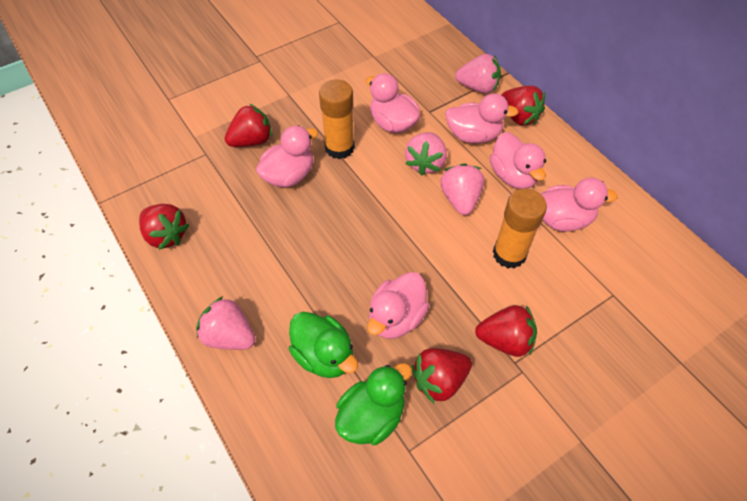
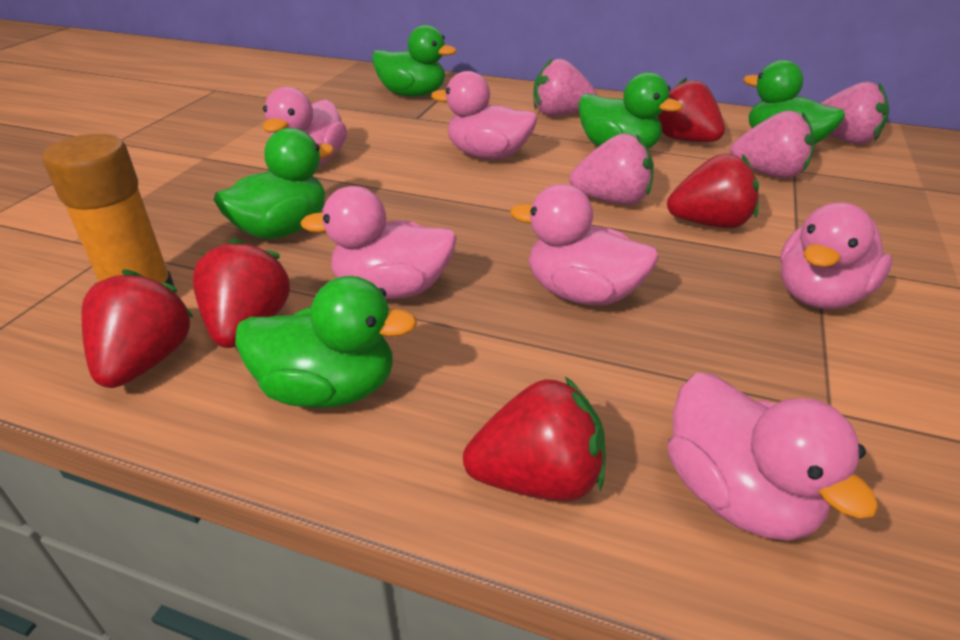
green duck: [289,312,358,378] [335,363,412,445] = 2 -> [214,128,335,239] [235,276,417,408] [372,25,457,97] [578,72,683,149] [743,60,845,144] = 5
orange glue stick: [319,80,355,159] [493,188,547,269] = 2 -> [42,134,174,286] = 1

